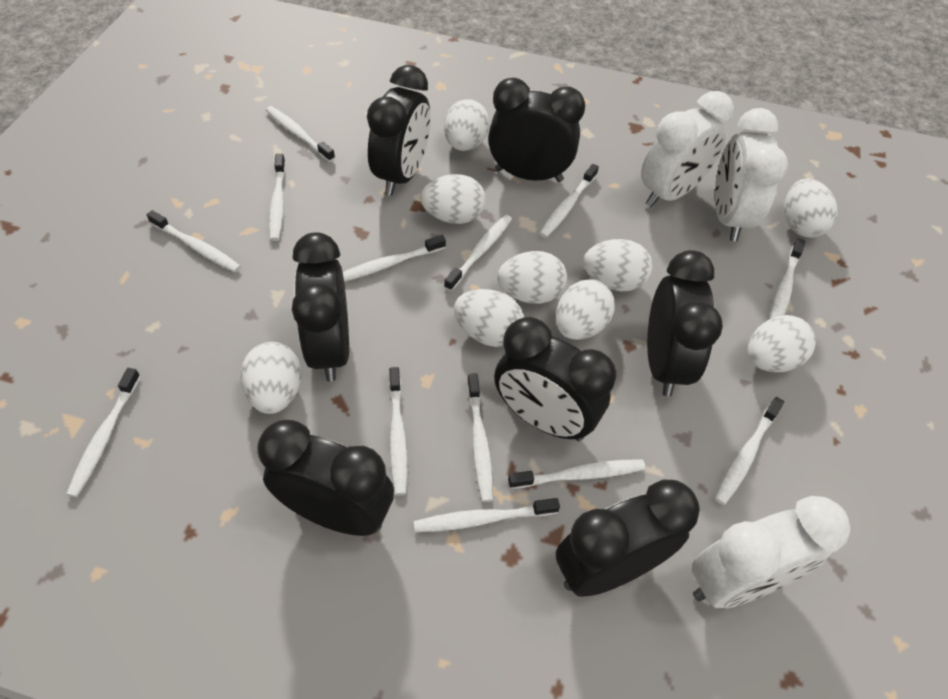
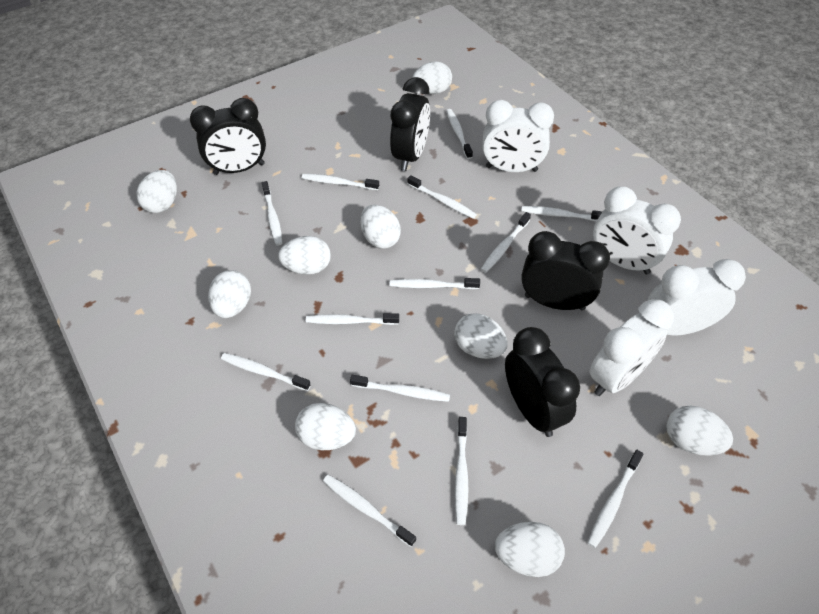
black clock: [258,420,394,536] [292,232,349,381] [367,65,431,196] [488,78,585,182] [494,317,616,441] [556,480,700,597] [647,250,723,397] = 7 -> [190,98,266,175] [390,77,430,171] [505,327,580,437] [521,231,610,310] = 4
white clock: [641,91,734,207] [692,496,850,608] [715,108,788,241] = 3 -> [482,100,554,172] [589,299,674,396] [593,186,681,274] [647,259,746,336] = 4

